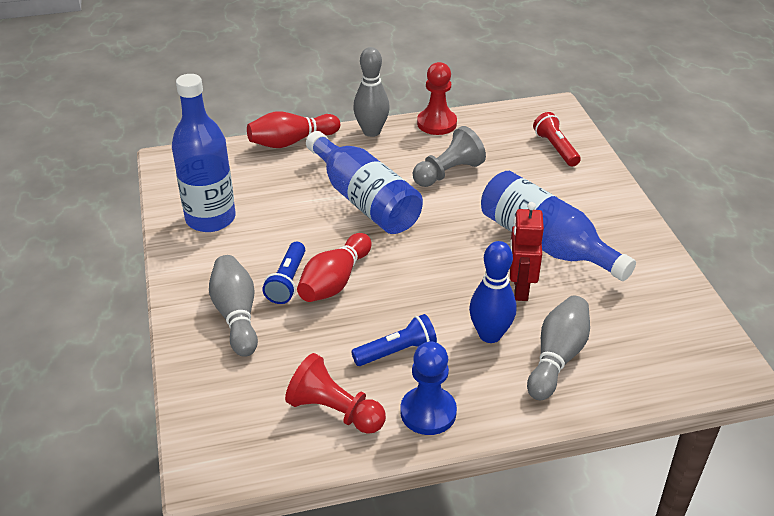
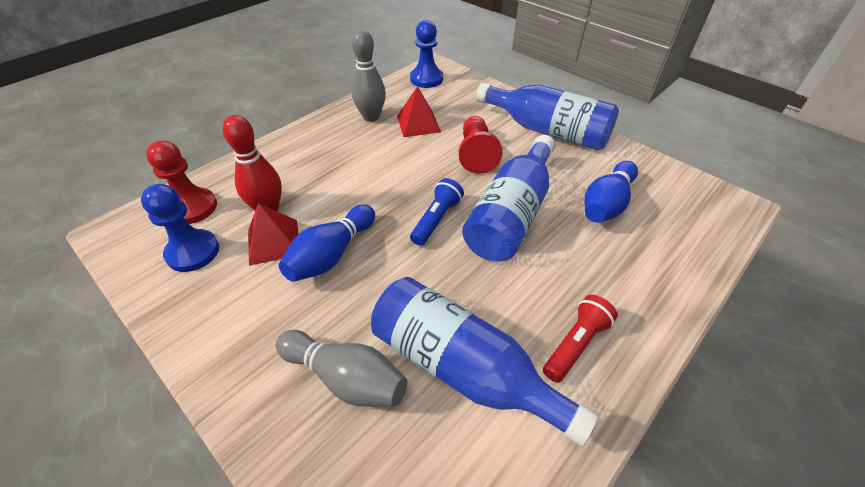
blue bowling pin: [469,241,516,343] = 1 -> [279,204,375,282] [584,161,638,223] = 2
blue flashlight: [262,242,305,304] [351,314,437,366] = 2 -> [410,178,464,246] = 1
blue pawn: [400,342,457,435] = 1 -> [141,184,219,272] [410,20,443,88] = 2
grey bowling pin: [209,255,258,357] [353,47,390,137] [527,296,590,400] = 3 -> [275,330,407,407] [351,29,386,122] = 2
grey pawn: [412,126,486,187] = 1 -> none = 0
red bowling pin: [247,111,340,148] [297,233,372,302] = 2 -> [223,115,282,212] = 1
red pyramid: none = 0 -> [248,203,299,266] [397,86,441,137] = 2
red robot: [510,202,544,301] = 1 -> none = 0

